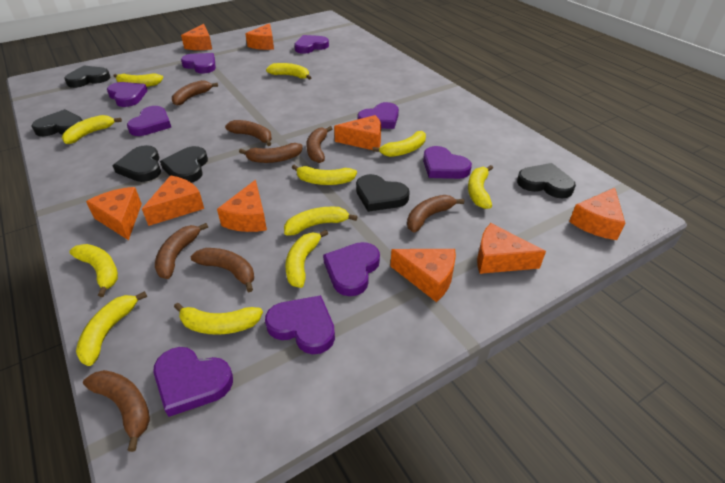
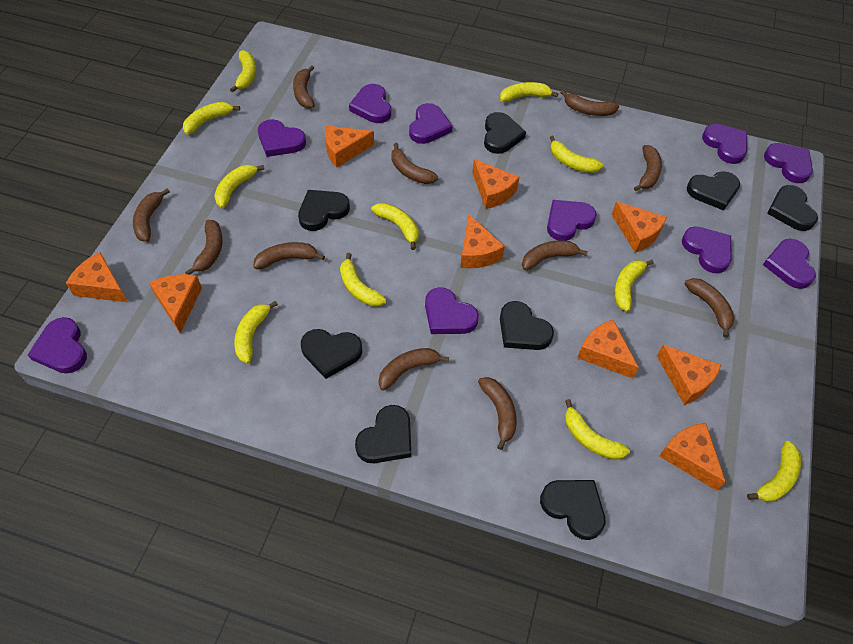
black heart: [31,109,83,136] [64,66,111,88] [113,145,161,182] [160,146,208,183] [356,174,410,212] [517,163,576,198] = 6 -> [298,190,350,231] [301,329,362,379] [355,405,411,463] [484,112,526,154] [500,301,554,350] [540,480,605,540] [687,171,740,211] [767,185,818,231] = 8
brown banana: [83,370,150,452] [155,223,208,279] [172,80,218,106] [191,248,254,292] [225,120,272,146] [239,143,303,163] [306,126,332,163] [407,195,464,233] = 8 -> [133,188,170,242] [185,220,223,275] [253,242,325,269] [293,65,315,109] [379,348,449,391] [391,143,438,184] [478,377,517,450] [522,240,588,270] [560,90,619,116] [634,145,662,191] [685,278,735,338] = 11
purple heart: [107,82,148,107] [127,106,171,136] [153,347,233,417] [181,53,216,73] [265,295,335,354] [294,35,329,54] [323,242,380,296] [358,102,399,129] [423,146,472,179] = 9 -> [28,317,87,374] [258,119,306,157] [349,84,391,123] [409,103,453,144] [425,287,479,334] [547,200,597,241] [682,226,732,273] [702,124,747,164] [763,239,816,289] [764,143,813,183] = 10

